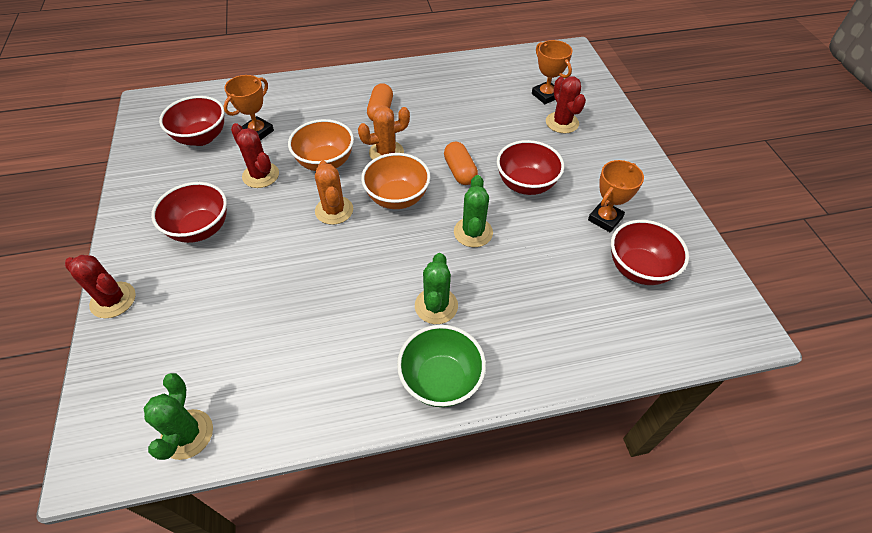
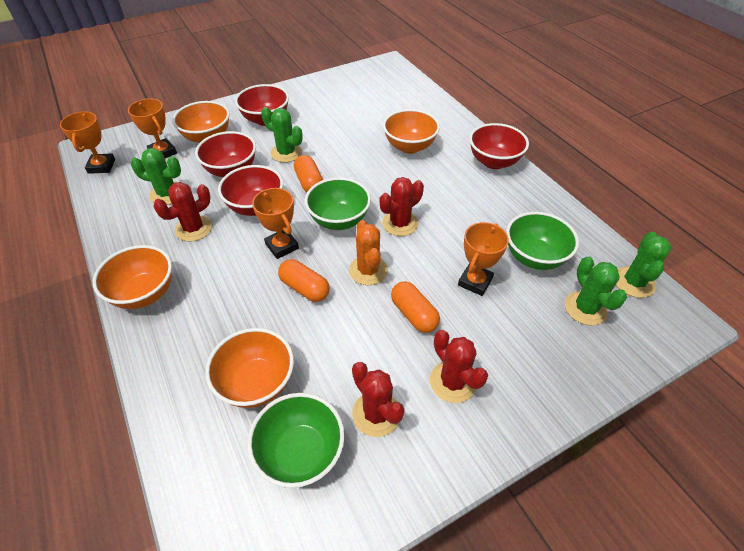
green bowl: [397,325,486,407] = 1 -> [247,393,345,488] [305,177,371,230] [506,212,579,270] = 3
green cactus: [144,373,213,460] [415,253,458,324] [454,175,493,247] = 3 -> [131,148,181,205] [261,107,303,163] [565,256,627,326] [616,232,671,298] = 4
orange bowl: [288,119,354,171] [361,153,431,209] = 2 -> [93,245,172,309] [172,101,230,143] [205,328,294,408] [383,109,440,154] = 4
orange cactus: [315,161,353,225] [358,106,410,160] = 2 -> [349,220,388,285] = 1
orange capsule: [367,83,393,121] [444,142,478,185] = 2 -> [278,259,330,302] [294,155,323,192] [391,281,440,333] = 3
orange trophy: [223,75,274,140] [532,40,573,104] [588,160,644,232] = 3 -> [60,112,115,174] [128,98,177,158] [252,188,299,259] [458,222,509,296] = 4
red cactus: [65,255,136,318] [231,123,279,188] [546,76,586,133] = 3 -> [153,182,212,242] [352,362,404,437] [379,177,424,236] [430,330,488,403] = 4

